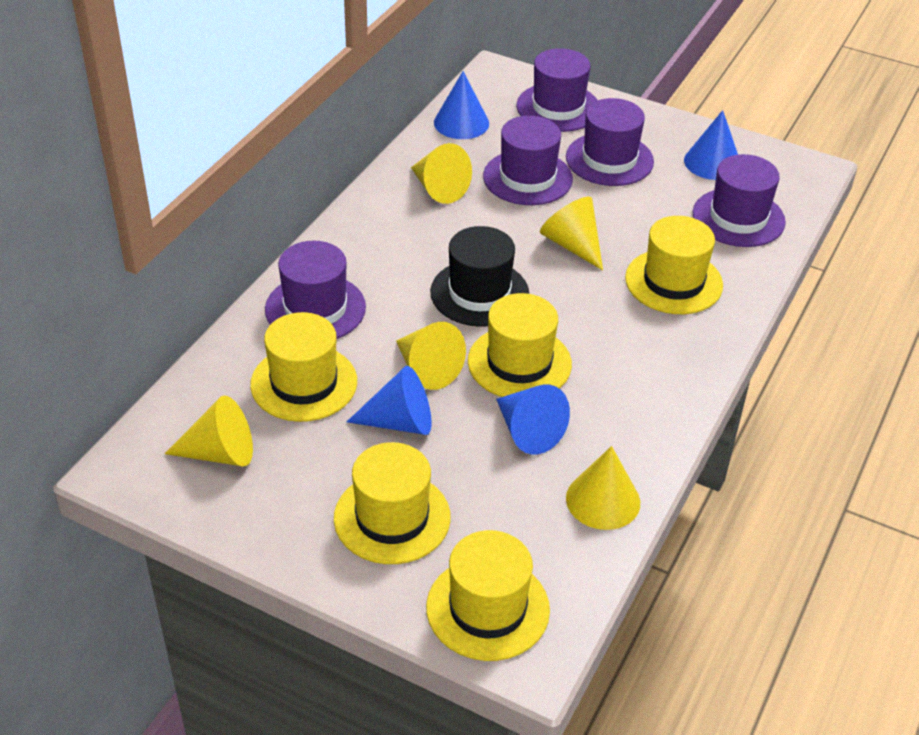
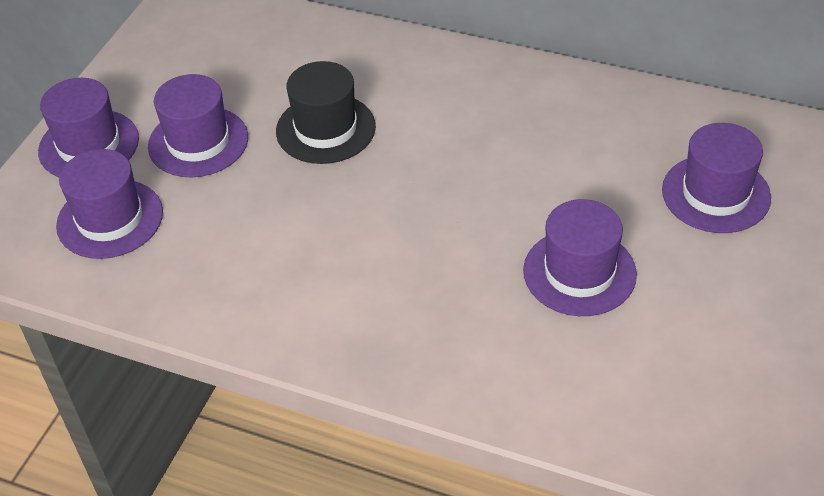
blue cone: [347,366,431,435] [434,71,489,139] [496,384,570,454] [684,110,738,180] = 4 -> none = 0
yellow cone: [165,396,253,466] [396,322,466,390] [411,143,472,204] [540,197,603,270] [566,446,640,530] = 5 -> none = 0
yellow hat: [250,312,357,422] [334,442,451,564] [426,530,550,661] [468,293,572,397] [625,216,723,314] = 5 -> none = 0

